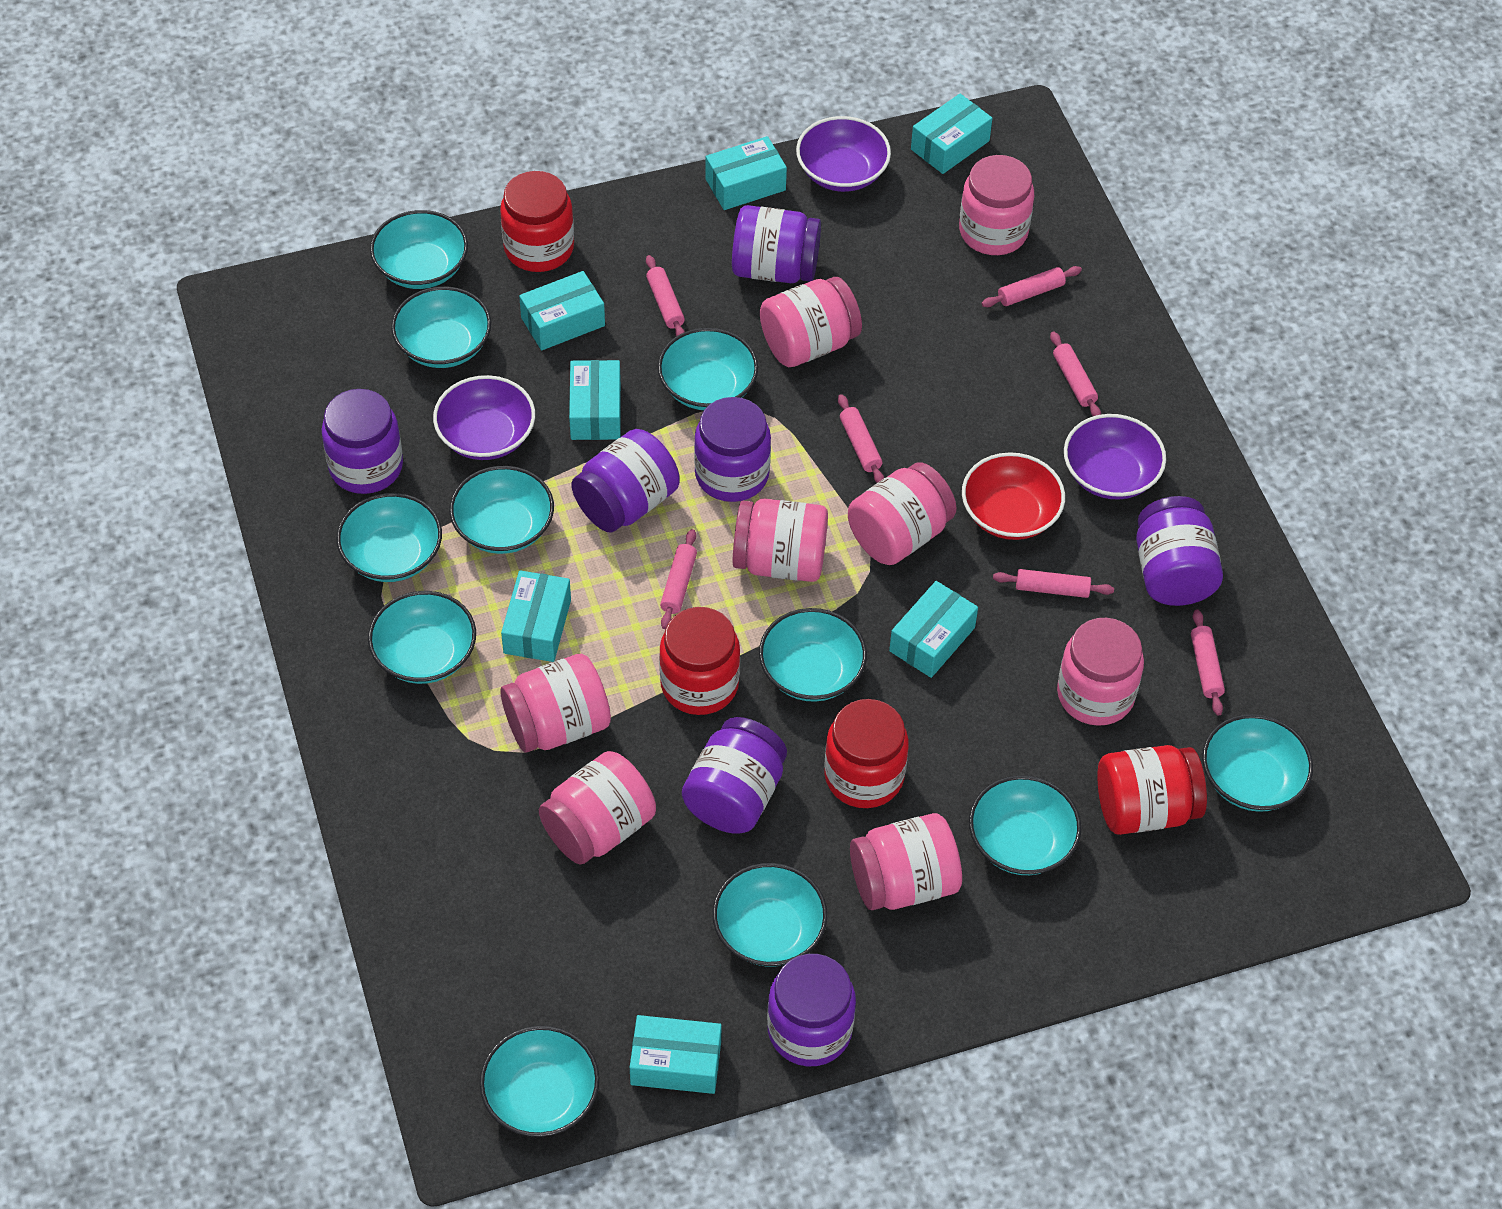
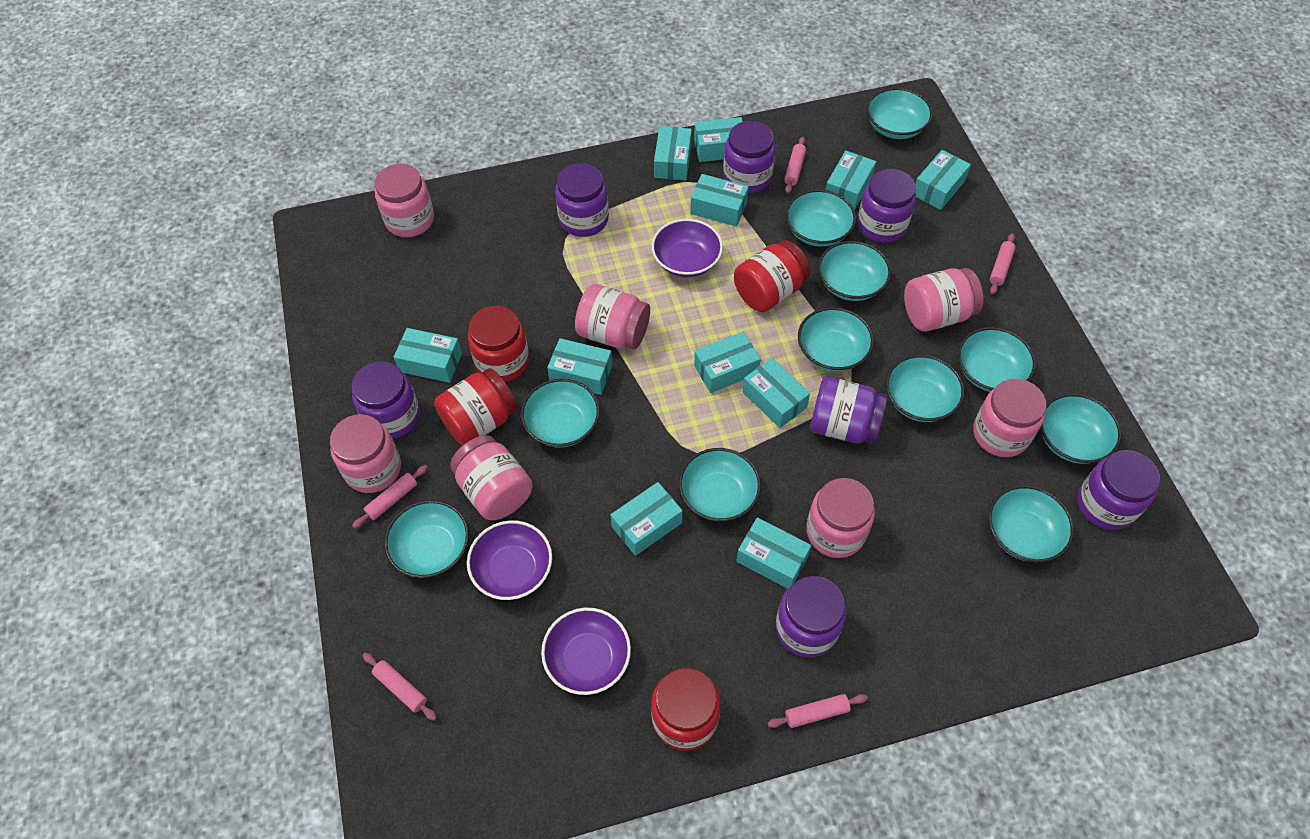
pink jar: [500,654,611,753] [539,751,656,865] [733,499,828,582] [760,277,862,367] [848,462,957,565] [850,813,962,910] [959,155,1034,255] [1057,618,1144,726] = 8 -> [330,414,401,493] [375,164,434,237] [450,435,533,520] [575,284,650,350] [806,478,875,558] [904,268,983,332] [973,379,1047,457] = 7
pink rolling pin: [646,255,685,336] [660,529,697,629] [838,394,884,483] [981,266,1082,307] [993,569,1114,598] [1050,331,1101,416] [1191,609,1225,716] = 7 -> [352,465,428,529] [363,653,437,721] [768,694,868,728] [784,137,806,194] [990,233,1016,295] = 5
red bowl: [962,452,1065,540] = 1 -> none = 0
turquoise box: [501,570,571,662] [519,271,605,350] [569,360,621,440] [630,1015,722,1094] [705,136,787,210] [889,581,978,678] [911,94,992,174] = 7 -> [394,328,462,383] [547,338,612,395] [611,482,683,556] [654,126,692,181] [690,174,749,227] [694,117,743,162] [694,332,761,393] [736,518,811,589] [743,358,810,428] [826,151,876,210] [915,150,971,210] = 11

